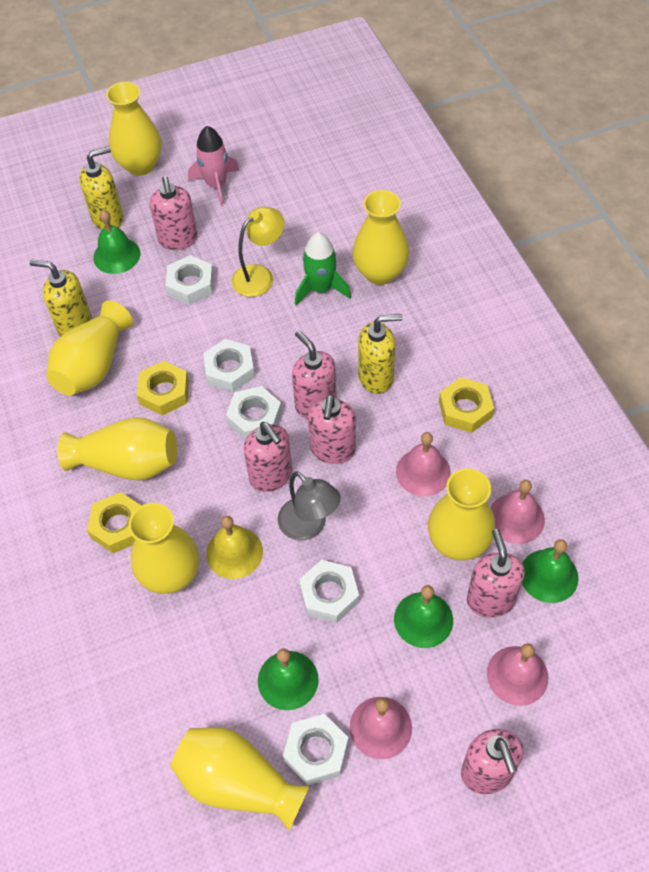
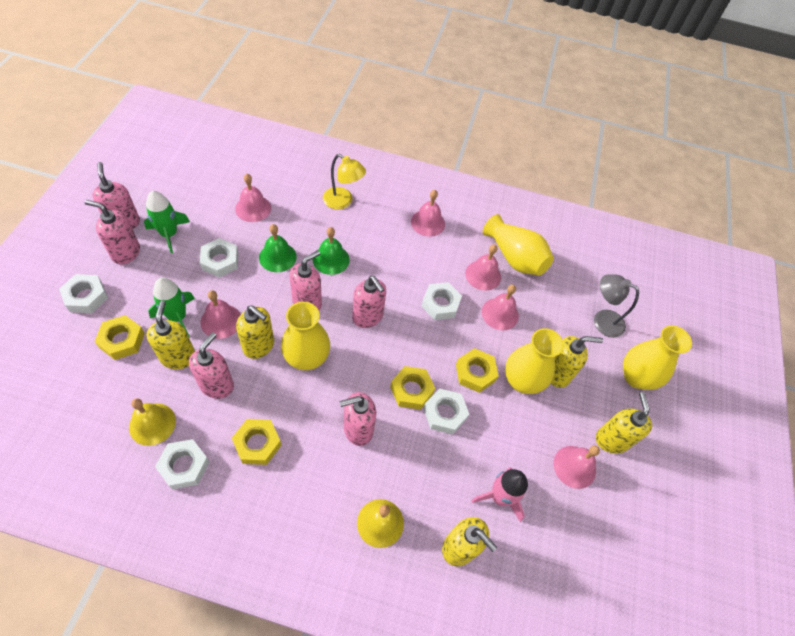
green bell: [93,210,140,274] [258,648,319,710] [394,585,453,648] [522,539,579,603] = 4 -> [259,224,297,272] [313,227,350,275] = 2
green rocket: [295,232,351,306] = 1 -> [144,191,190,253] [148,278,195,337] = 2
pink bell: [350,697,412,759] [396,432,451,496] [487,643,548,706] [490,480,545,544] = 4 -> [200,290,241,339] [235,174,271,222] [411,190,445,237] [465,244,501,291] [482,285,519,330] [554,446,600,489] = 6
yellow bell: [206,516,263,579] = 1 -> [129,398,176,446] [357,499,404,548] = 2
yellow nut: [87,492,142,553] [137,361,189,416] [439,377,494,433] = 3 -> [94,315,145,360] [232,419,281,465] [390,366,435,410] [456,348,499,393] = 4
yellow soap dispenser: [30,259,92,336] [79,146,123,230] [358,314,402,394] = 3 -> [146,301,195,369] [236,306,274,359] [442,517,497,566] [551,336,603,388] [596,392,652,453] = 5
yellow vase: [46,301,133,395] [58,417,177,481] [106,82,162,176] [128,503,199,594] [170,727,309,830] [353,190,409,285] [428,468,495,561] = 7 -> [281,302,330,370] [483,214,554,275] [505,328,564,394] [623,326,692,390] = 4

